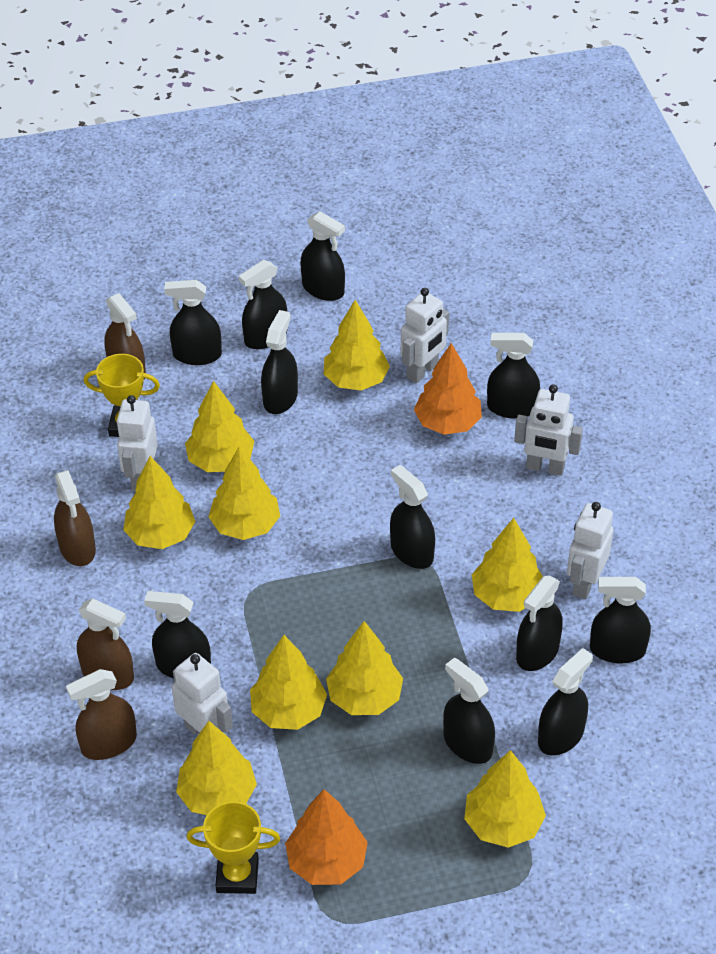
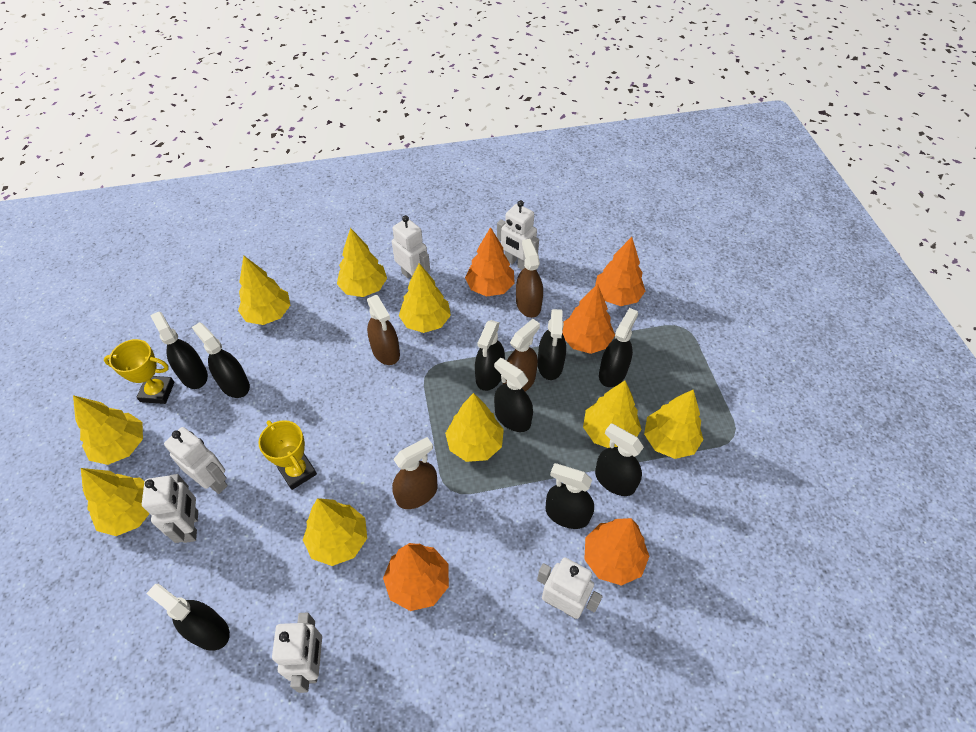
black spray bottle: [144,591,211,678] [164,280,222,365] [239,260,288,349] [261,310,298,414] [300,211,345,301] [390,465,435,569] [443,658,495,764] [487,333,540,419] [516,576,563,671] [538,648,593,756] [590,577,651,663] = 11 -> [146,584,230,651] [150,312,208,389] [192,322,250,398] [475,320,505,391] [494,358,533,432] [538,309,566,380] [546,463,594,529] [595,423,644,496] [599,308,638,387] = 9
orange tree: [285,789,368,885] [414,343,482,435] = 2 -> [383,543,449,611] [465,227,515,297] [562,284,615,354] [584,518,649,586] [595,237,645,306] = 5
white robot: [116,395,158,491] [172,653,233,735] [401,288,449,383] [514,384,583,476] [567,502,613,599] = 5 -> [142,474,198,543] [164,427,228,494] [272,613,322,693] [392,215,430,278] [497,200,539,270] [537,557,603,619] = 6

